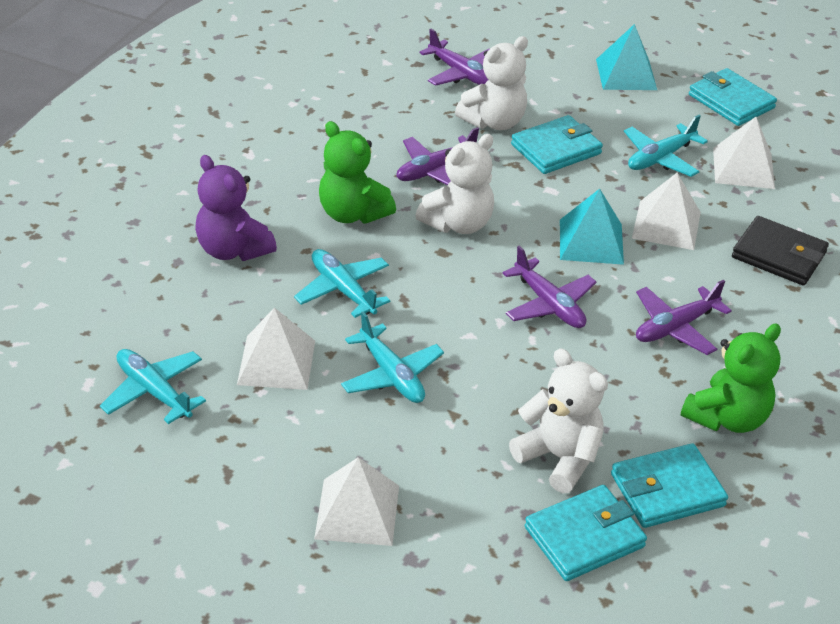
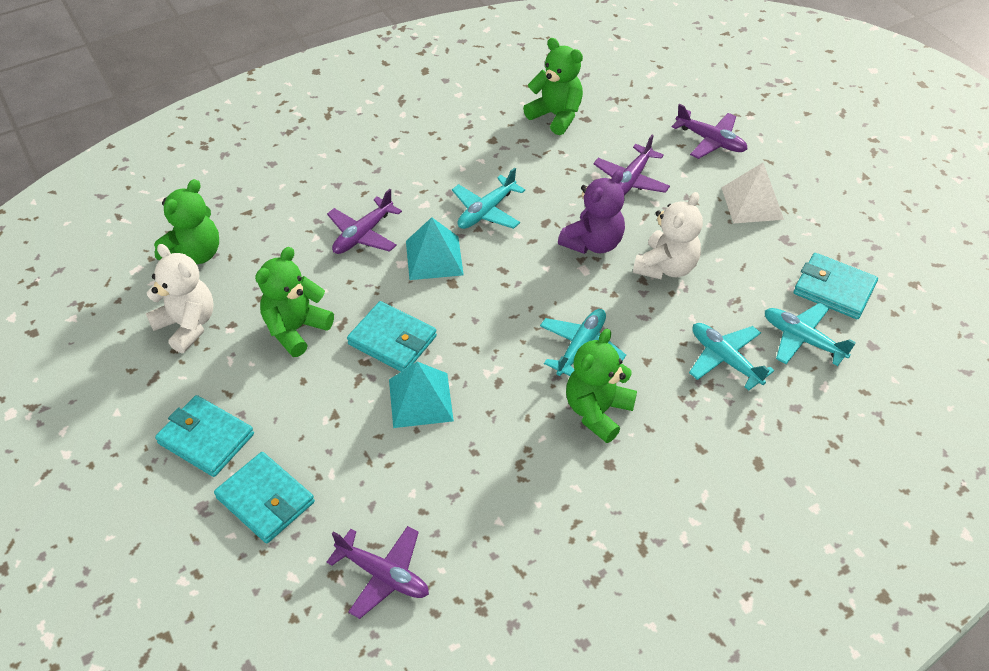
black wallet: [732,216,829,286] = 1 -> none = 0
green teddy bear: [319,121,396,224] [681,324,781,433] = 2 -> [154,179,219,264] [255,247,334,357] [523,38,583,135] [566,329,637,443] = 4
white pyramid: [237,308,315,390] [314,457,399,546] [632,173,701,250] [713,117,775,189] = 4 -> [721,163,784,224] = 1
white teddy bear: [415,134,494,234] [455,36,528,130] [509,348,608,493] = 3 -> [146,244,214,353] [633,192,703,279] = 2

